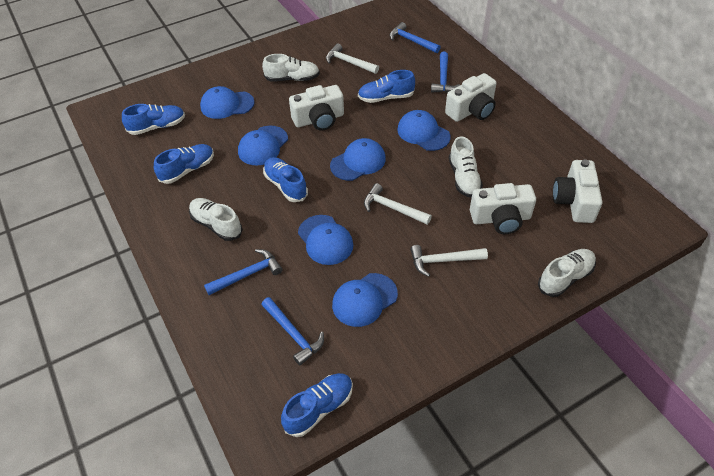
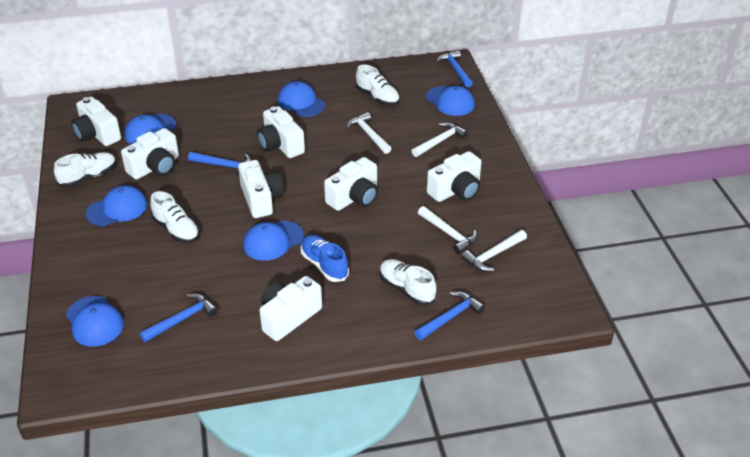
blue shoe: [122,104,185,135] [154,144,214,184] [263,157,308,202] [281,373,353,437] [358,70,415,103] = 5 -> [301,235,349,282] = 1
white camera: [289,85,344,131] [445,73,496,122] [470,183,536,234] [553,159,602,223] = 4 -> [71,97,121,146] [121,128,179,180] [238,160,284,218] [257,106,305,158] [259,276,322,341] [324,157,378,211] [427,151,481,202] = 7
white hammer: [326,44,379,74] [364,183,432,225] [410,245,488,277] = 3 -> [346,112,392,154] [412,122,468,157] [418,206,478,254] [461,230,527,272] = 4

